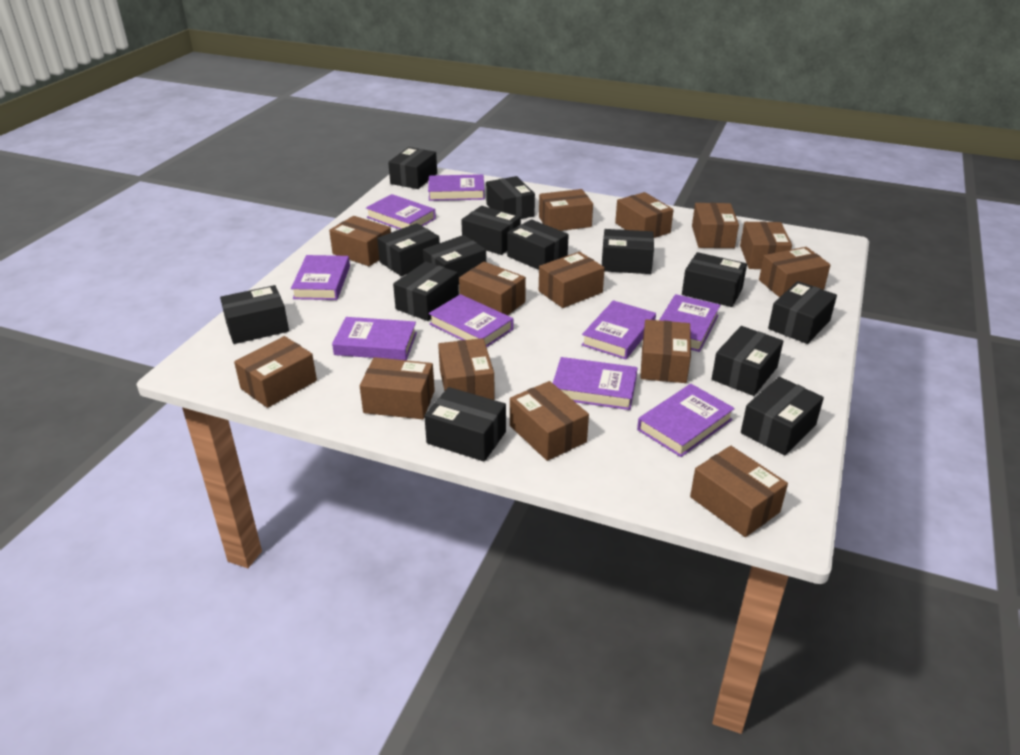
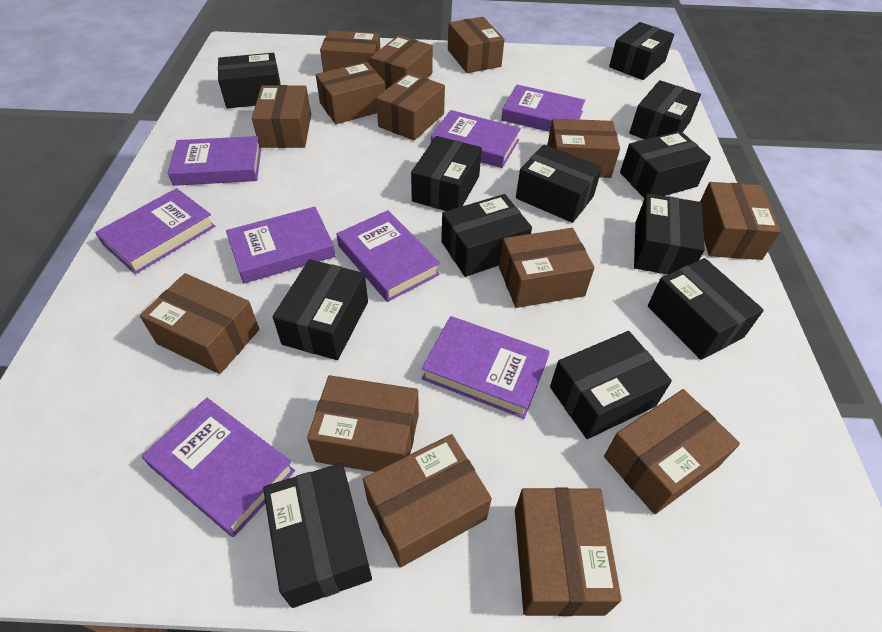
black box: [220,285,289,344] [377,223,440,276] [388,147,437,189] [393,261,459,321] [423,235,486,285] [424,387,506,462] [461,206,521,255] [486,176,535,219] [507,219,569,270] [602,229,654,274] [682,252,747,307] [712,326,783,396] [741,377,824,455] [768,281,837,344] = 14 -> [218,53,281,108] [263,463,372,608] [272,259,368,360] [411,136,482,211] [441,194,532,277] [516,144,602,223] [550,331,672,439] [609,22,674,80] [620,131,711,199] [629,80,701,139] [634,193,705,274] [648,258,764,360] = 12
purple book: [291,255,350,300] [332,317,417,360] [366,194,436,229] [428,174,485,201] [429,294,513,347] [553,357,637,410] [582,300,656,360] [637,384,735,457] [659,294,720,352] = 9 -> [95,188,215,274] [142,398,295,537] [168,136,261,186] [226,207,335,283] [337,210,440,302] [422,316,550,419] [431,110,521,168] [501,85,585,132] = 8

